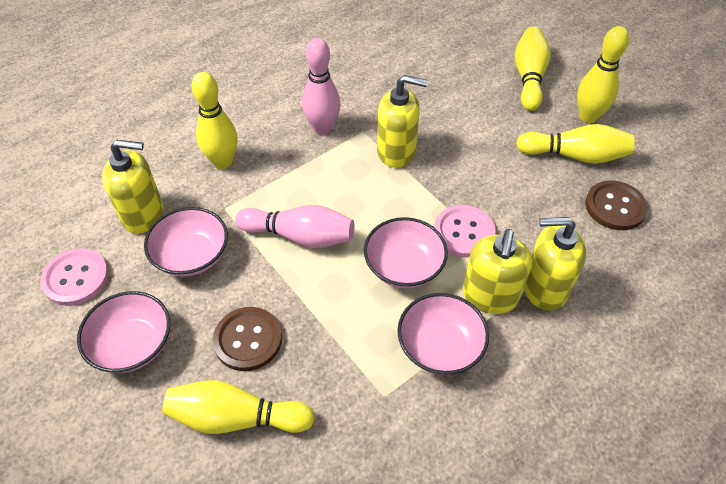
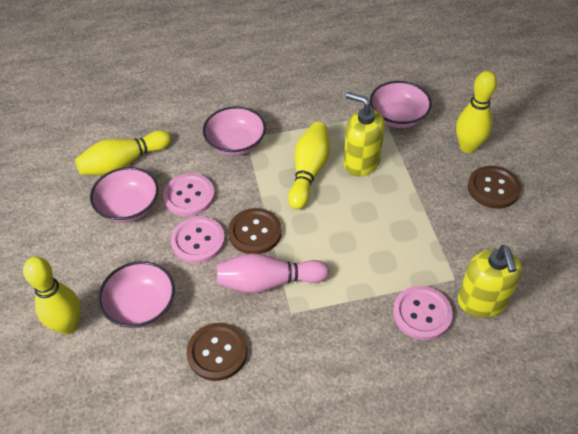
brown button: [213,307,282,371] [585,181,648,230] = 2 -> [186,323,247,381] [228,208,282,254] [468,166,521,209] = 3
pink bowling pin: [235,205,355,248] [302,38,340,135] = 2 -> [217,253,329,293] = 1
pink button: [40,248,109,306] [434,205,496,258] = 2 -> [163,173,215,217] [171,216,225,263] [393,286,453,340] = 3
yellow bowling pin: [163,380,315,434] [191,72,238,169] [515,27,551,111] [516,124,635,164] [577,26,629,123] = 5 -> [23,257,81,335] [75,130,171,175] [288,122,330,210] [456,71,497,153] = 4
yellow soap dispenser: [102,140,163,234] [377,75,428,168] [463,229,533,314] [524,217,586,311] = 4 -> [344,92,385,177] [458,245,522,318] = 2

